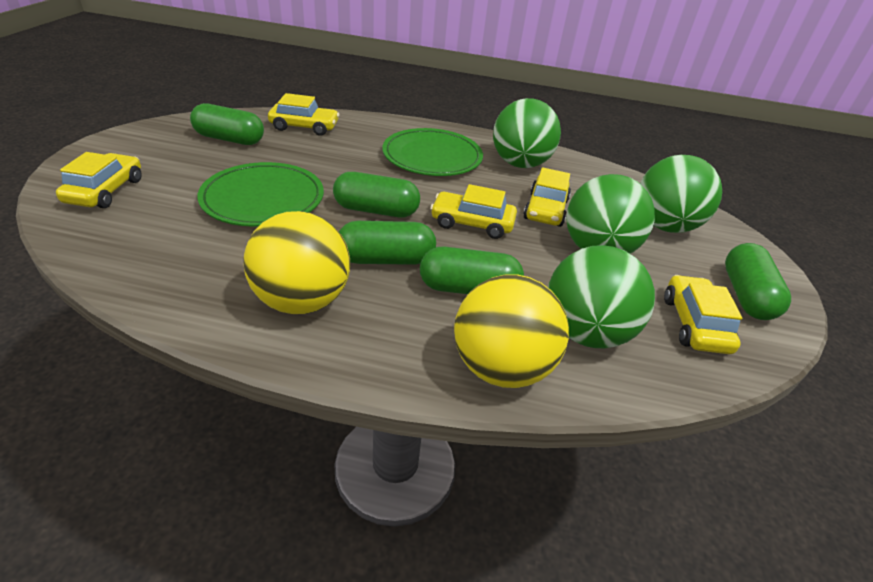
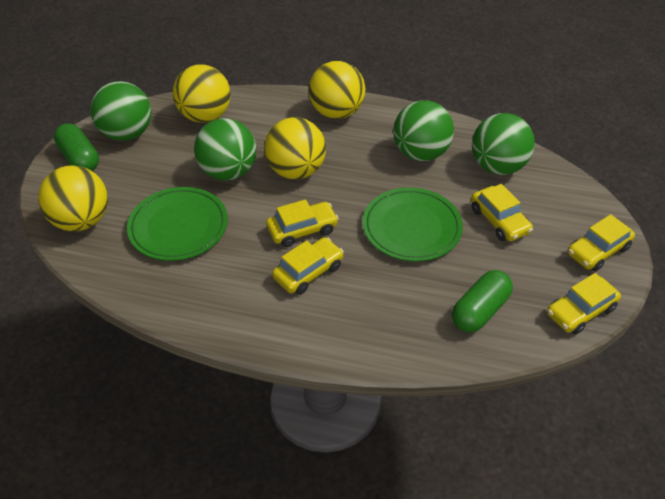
green capsule: [190,103,264,145] [333,172,420,217] [339,221,436,265] [420,247,524,294] [725,243,791,320] = 5 -> [54,123,99,171] [452,270,513,332] = 2
yellow ball: [243,211,350,314] [454,274,569,388] = 2 -> [38,165,108,231] [173,65,231,123] [264,117,326,179] [309,61,366,119] = 4

